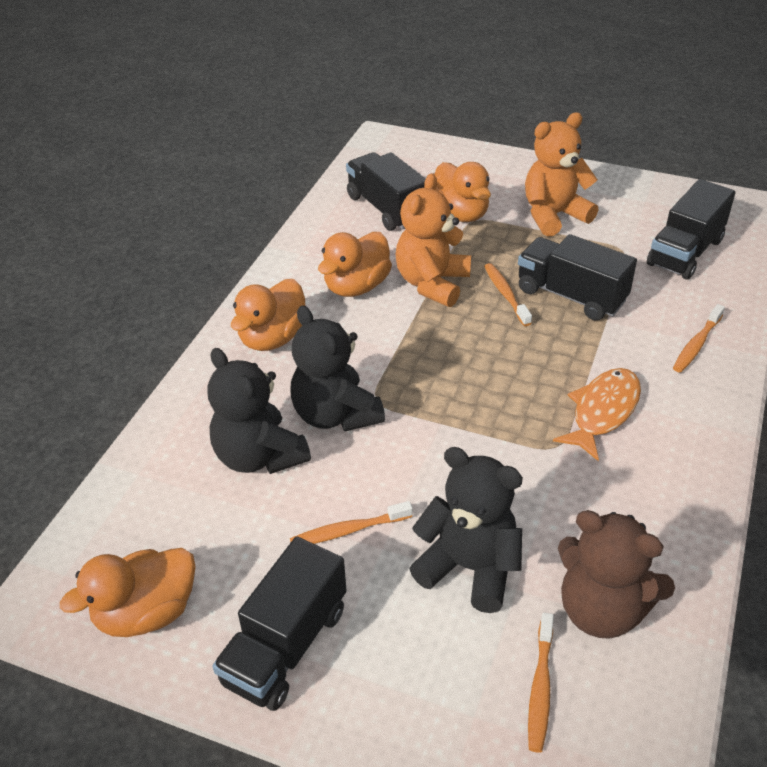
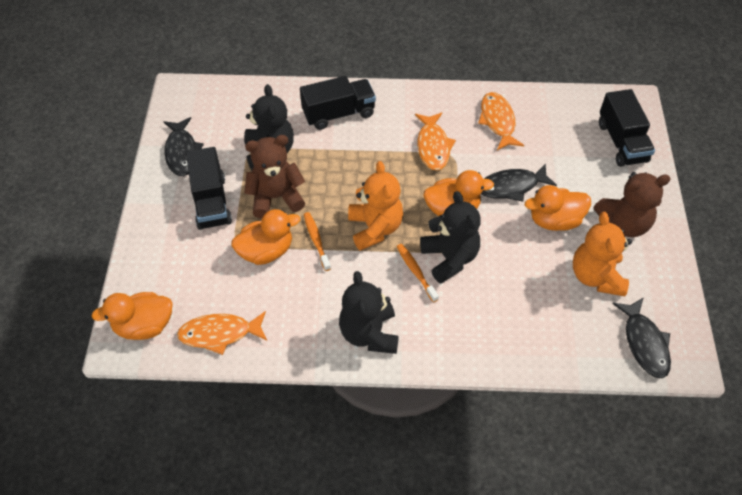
black fish: none = 0 -> [163,117,204,176] [481,163,557,201] [613,297,671,378] = 3
black truck: [212,537,347,711] [346,152,426,231] [518,234,637,321] [647,179,736,280] = 4 -> [186,147,232,230] [300,76,376,130] [599,89,655,167] = 3
brown teddy bear: [558,510,675,639] = 1 -> [244,135,305,219] [593,172,671,237] = 2
orange fish: [553,368,641,461] = 1 -> [177,311,267,355] [415,112,456,170] [478,92,524,150] = 3
orange toothbrush: [290,501,413,544] [484,263,532,326] [528,613,554,753] [673,304,725,373] = 4 -> [304,212,331,271] [397,244,439,302] = 2

